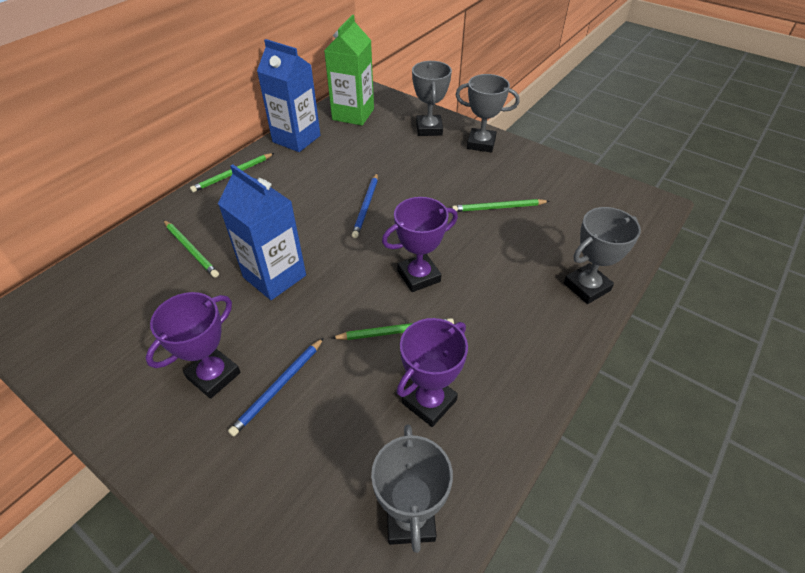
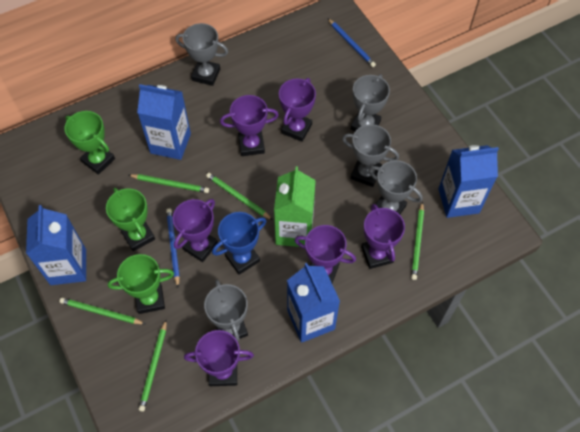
blue carton: [218,165,306,300] [257,39,320,152] = 2 -> [26,205,86,285] [137,84,191,160] [287,263,340,343] [438,145,499,218] = 4
blue trophy: none = 0 -> [212,212,266,275] = 1
green pencil: [164,220,219,278] [190,153,274,192] [332,318,454,340] [452,199,550,212] = 4 -> [59,298,145,324] [129,174,209,193] [139,320,167,412] [206,173,273,220] [411,201,424,280] = 5
green trophy: none = 0 -> [65,111,115,175] [106,188,155,251] [108,254,174,314] = 3
grey trophy: [371,424,453,553] [412,61,452,136] [455,74,520,152] [564,207,641,304] = 4 -> [175,23,228,86] [204,279,248,341] [342,124,399,187] [351,74,390,131] [369,160,423,214] = 5
purple trophy: [146,292,241,399] [382,197,458,292] [397,318,468,427] = 3 -> [173,199,218,262] [184,330,254,386] [220,95,279,156] [279,78,316,142] [294,225,356,283] [361,204,405,269] = 6

